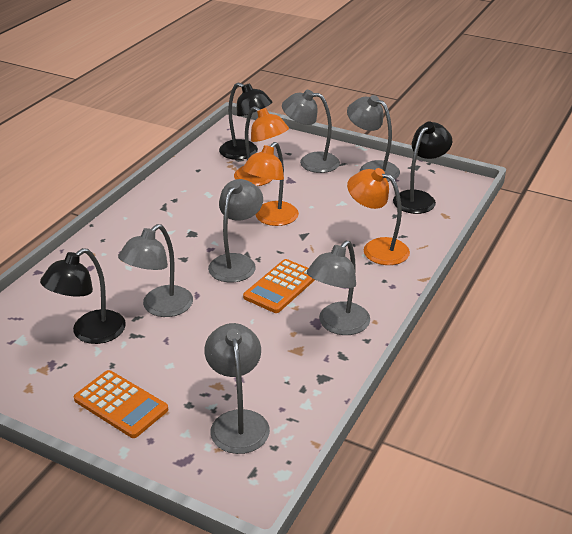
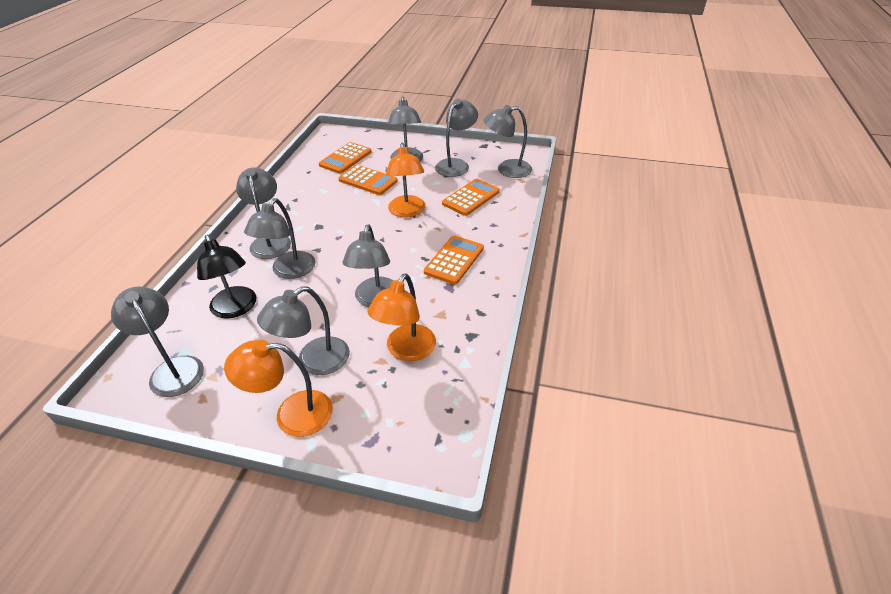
black lamp: [40,248,126,344] [219,83,272,160] [393,122,452,214] = 3 -> [197,235,256,319] = 1
grey lamp: [118,224,193,317] [205,323,270,454] [208,179,263,282] [282,90,340,173] [307,241,370,335] [347,95,400,182] = 6 -> [111,286,204,397] [236,167,291,259] [244,198,316,279] [257,286,350,375] [343,224,393,307] [388,97,423,161] [435,98,478,177] [483,105,532,178] = 8
orange calculator: [74,370,168,438] [243,259,315,313] = 2 -> [319,142,372,174] [338,165,398,195] [424,235,484,285] [442,178,500,216] = 4

